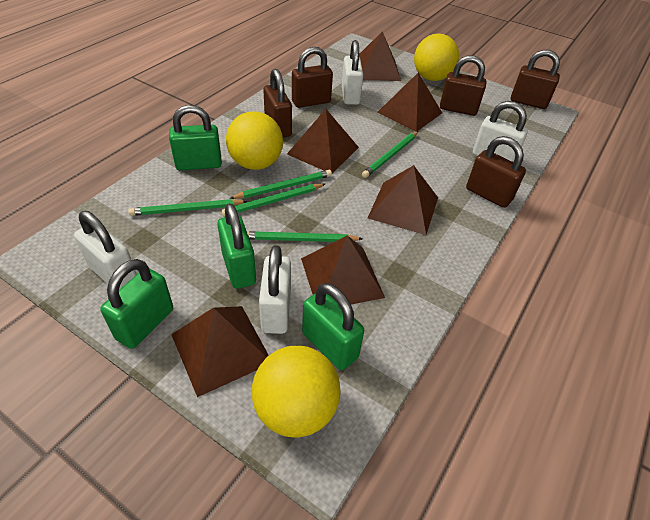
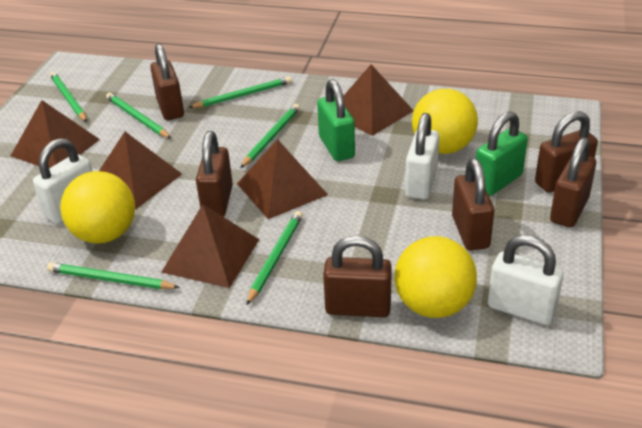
brown padlock: [263,69,292,138] [292,47,333,108] [440,55,487,116] [466,136,526,208] [511,50,560,109] = 5 -> [150,44,184,120] [196,131,233,217] [323,235,392,317] [452,158,494,250] [535,111,598,193] [550,137,596,227] = 6
brown pyramid: [171,306,269,397] [287,109,359,174] [301,235,385,304] [359,31,401,81] [368,165,438,235] [377,73,442,132] = 6 -> [11,100,100,168] [99,132,182,209] [161,204,260,288] [237,139,328,219] [343,64,414,136] = 5
green padlock: [100,259,173,349] [169,105,222,170] [217,203,256,289] [302,283,364,370] = 4 -> [317,79,355,161] [476,111,528,196] = 2
green pencil: [128,199,248,216] [221,183,325,217] [229,170,332,199] [247,231,363,242] [362,131,418,178] = 5 -> [47,263,180,289] [50,72,87,122] [106,93,171,139] [188,76,292,108] [240,104,300,168] [246,211,303,305] = 6
white padlock: [74,211,137,290] [259,245,291,334] [342,40,363,105] [473,101,528,162] = 4 -> [33,138,93,224] [405,113,440,200] [488,235,564,325] = 3

